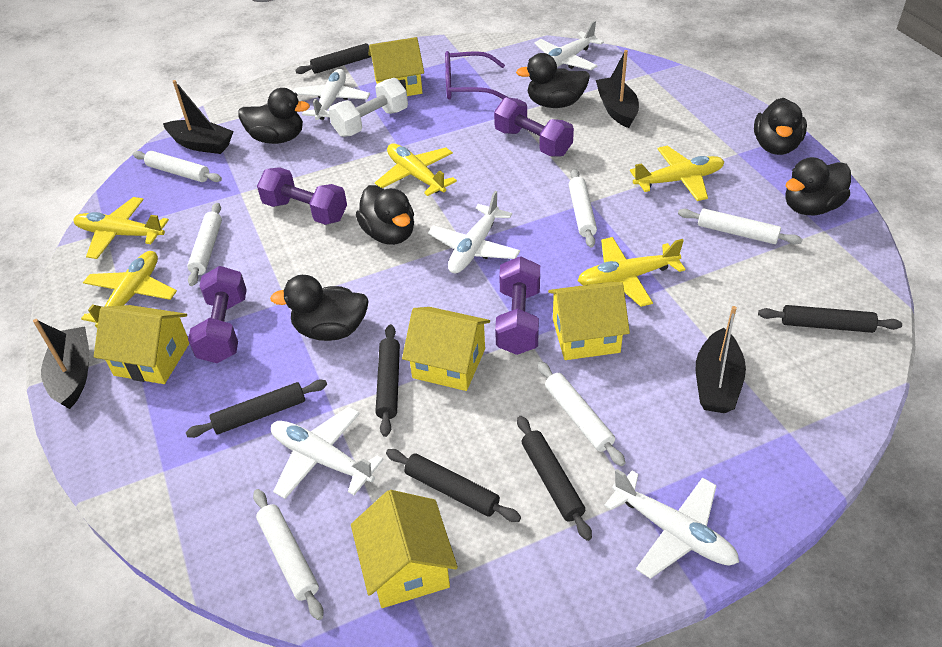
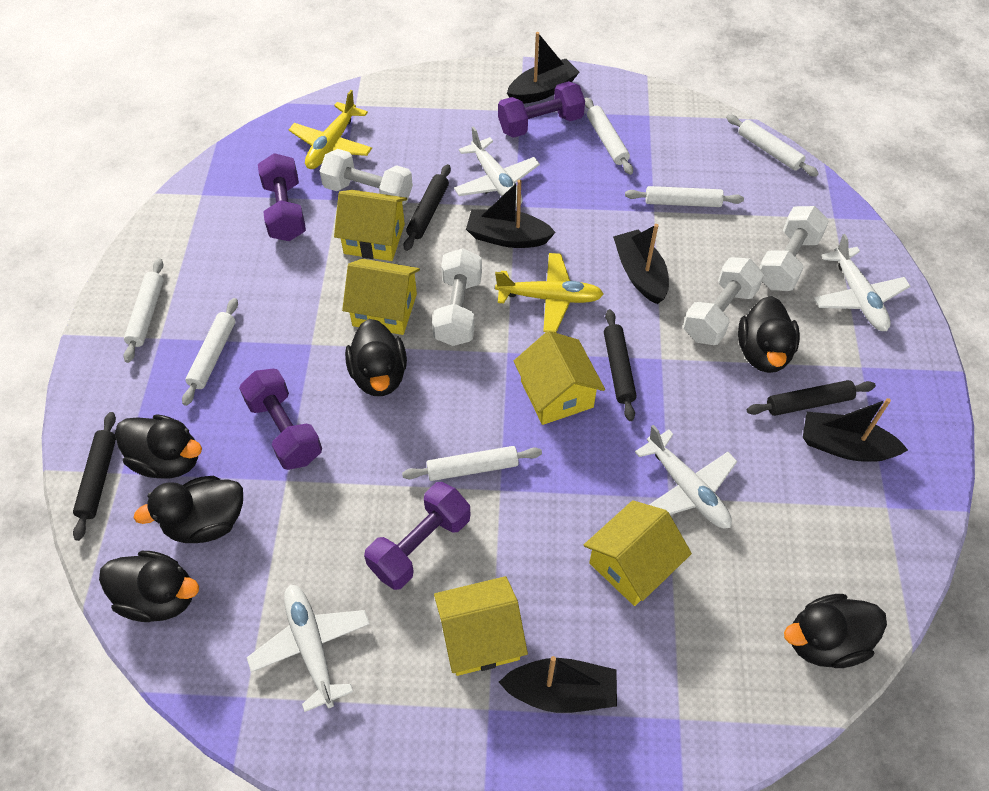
black boat: [33,319,89,409] [163,80,234,154] [596,50,639,128] [696,306,746,413] = 4 -> [466,180,556,248] [499,656,617,713] [507,32,579,104] [613,224,669,304] [803,398,908,462] = 5
black rolling pin: [186,380,327,438] [295,43,371,74] [375,324,400,437] [386,449,521,522] [517,416,592,541] [758,305,902,333] = 6 -> [73,412,116,541] [404,164,451,251] [604,309,637,421] [747,380,876,416] = 4
purple glasses: [445,51,509,100] = 1 -> none = 0
white dumbbell: [329,78,408,137] = 1 -> [320,149,413,205] [432,248,482,346] [683,257,764,345] [759,206,829,291] = 4
white plane: [271,407,384,499] [293,69,370,120] [428,191,520,274] [534,21,604,70] [604,469,739,579] = 5 -> [247,584,370,712] [454,126,540,207] [635,425,737,528] [814,234,910,331] = 4
yellow plane: [73,197,169,259] [81,251,177,327] [375,144,457,196] [578,237,685,307] [630,146,724,201] = 5 -> [289,90,372,169] [495,253,604,333] = 2

